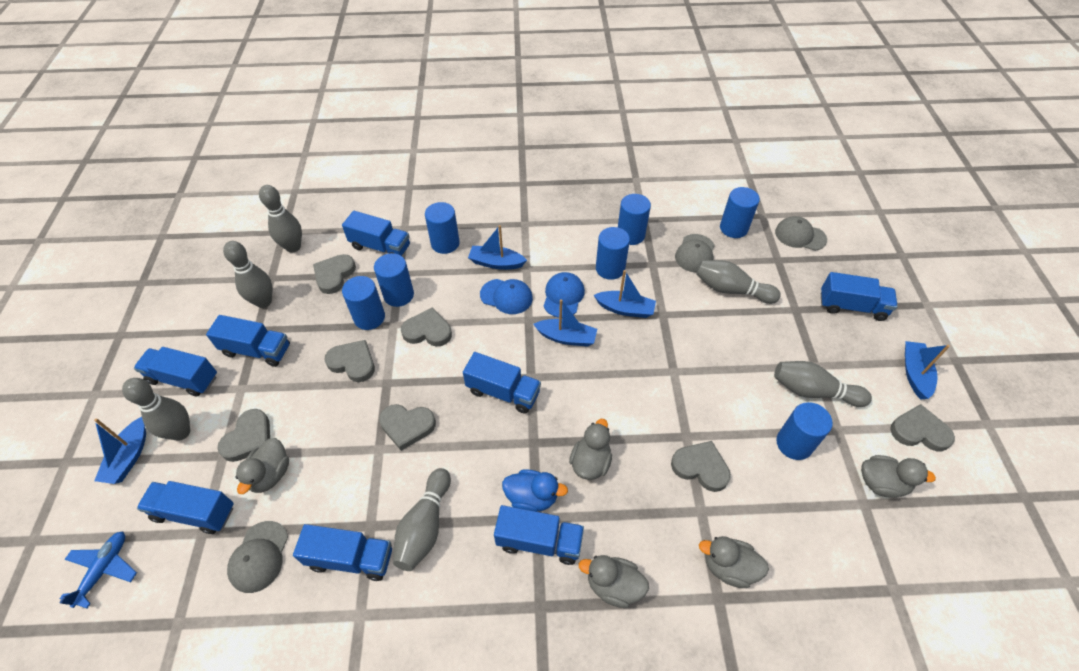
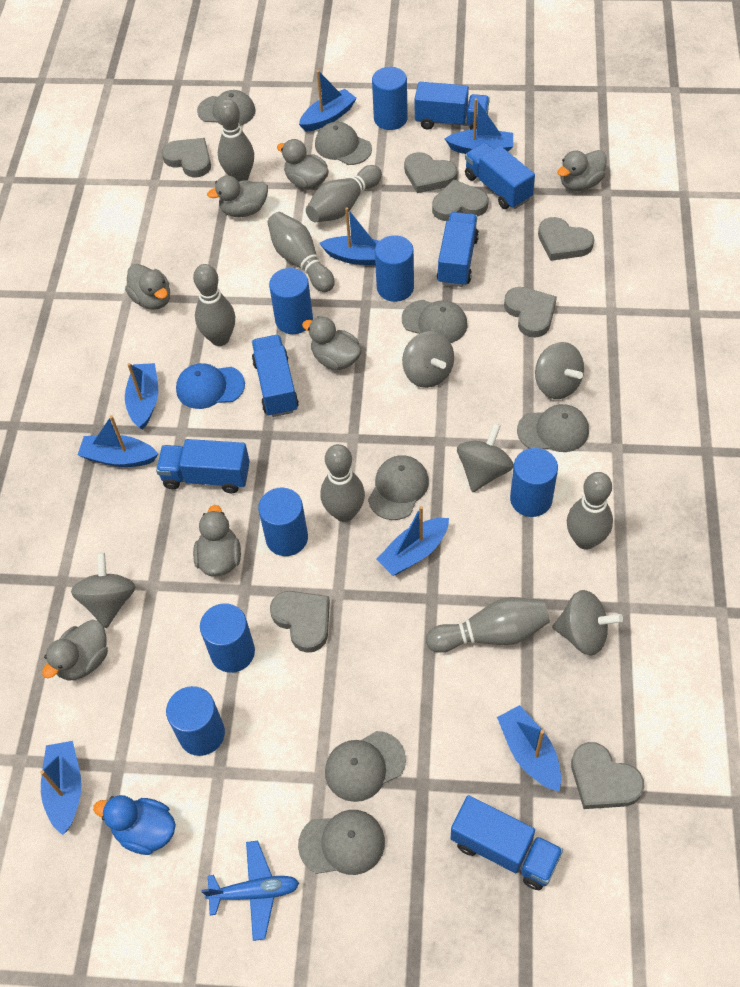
blue boat: [94,417,146,484] [468,225,527,270] [533,299,597,347] [594,270,656,318] [905,341,950,399] = 5 -> [40,741,82,835] [78,415,158,467] [125,363,158,430] [299,70,357,132] [319,207,379,265] [377,506,449,576] [445,98,513,154] [497,705,561,791] = 8
blue cap: [480,279,533,314] [543,272,585,318] = 2 -> [176,363,245,409] = 1
blue truck: [134,347,217,396] [137,481,234,534] [206,315,290,367] [293,524,392,581] [342,211,410,256] [463,352,541,414] [494,505,584,565] [821,272,898,321] = 8 -> [156,439,250,493] [252,335,299,417] [414,82,490,130] [437,212,479,287] [451,795,563,890] [465,143,535,209] = 6
grey bowling pin: [122,378,190,441] [223,241,272,308] [259,185,302,253] [393,468,451,571] [696,260,781,304] [774,361,872,407] = 6 -> [193,264,235,346] [217,99,254,182] [267,212,334,292] [306,165,382,223] [320,444,365,522] [426,597,550,653] [567,472,613,550] = 7
grey cap: [227,521,288,593] [675,234,715,272] [775,216,827,251] = 3 -> [197,90,256,126] [298,810,385,875] [315,122,372,165] [325,731,406,802] [368,455,429,520] [402,300,467,343] [517,404,589,452] = 7
grey duck: [236,438,289,494] [569,419,612,480] [579,555,649,608] [699,536,769,588] [861,455,936,498] = 5 -> [42,620,108,680] [125,264,170,310] [193,505,241,576] [207,176,268,217] [277,139,329,189] [302,317,362,370] [557,150,607,191] = 7
grey spinning top: none = 0 -> [71,552,136,628] [402,331,454,388] [457,423,514,492] [535,342,584,399] [552,590,623,656] = 5

